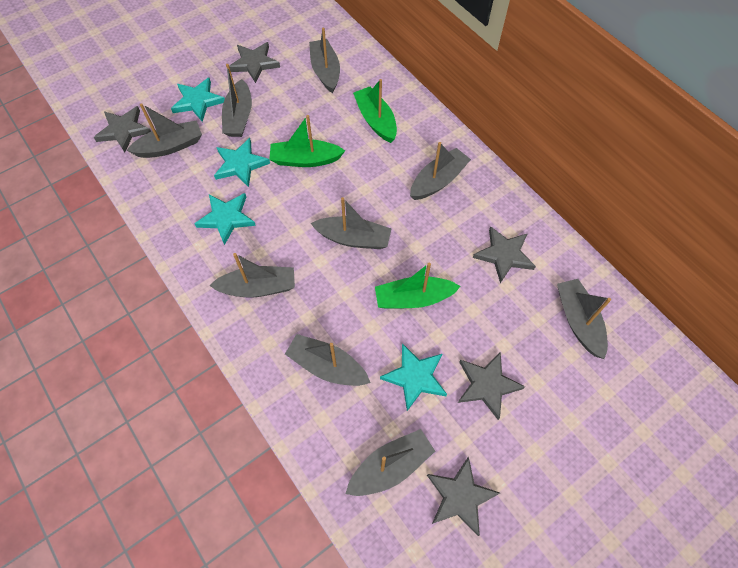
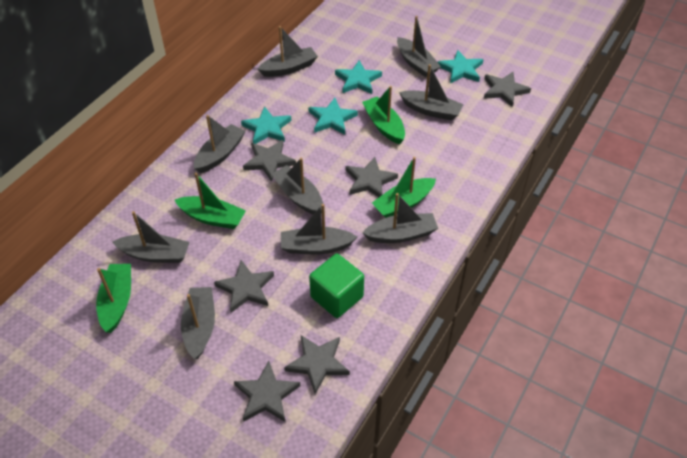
green boat: [269,115,345,167] [353,79,397,143] [375,263,461,309] = 3 -> [96,264,131,333] [175,173,246,229] [362,86,405,144] [372,157,436,218] = 4
green cube: none = 0 -> [309,254,364,318] = 1
grey star: [93,106,151,152] [229,42,280,83] [427,457,500,536] [458,352,525,420] [473,226,536,283] = 5 -> [214,260,274,313] [234,361,300,422] [243,140,296,182] [284,335,350,394] [346,157,398,197] [484,72,531,107] = 6

